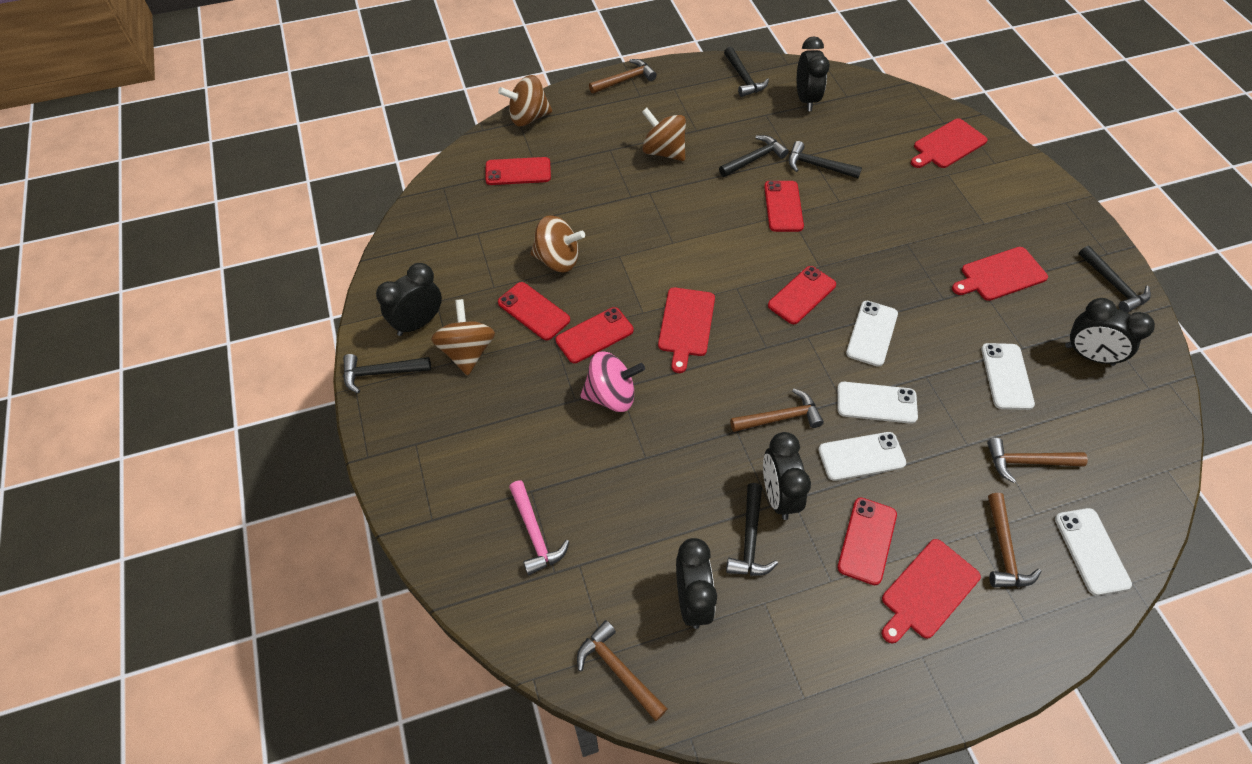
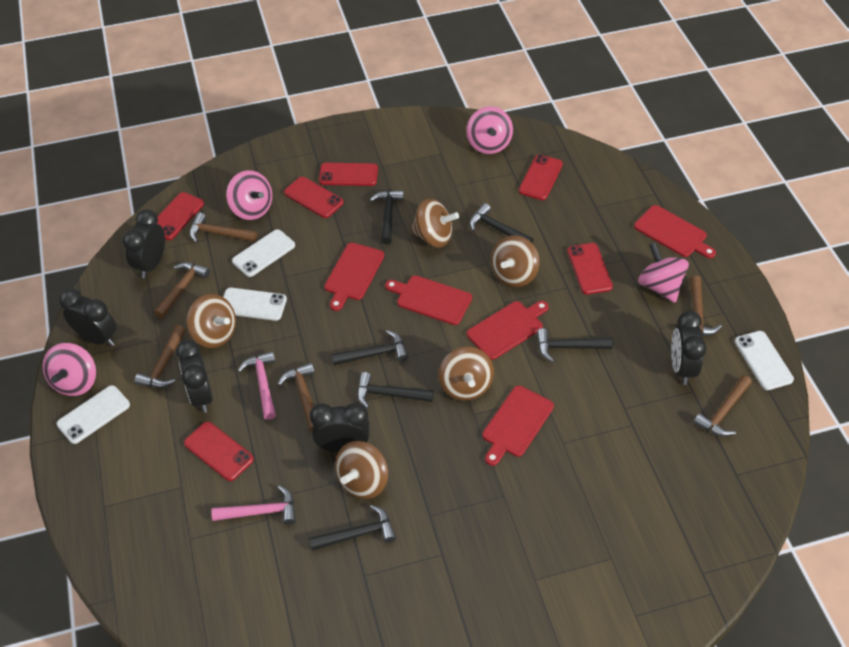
brown hammer: [577,620,667,721] [589,59,657,94] [730,389,824,432] [987,438,1088,483] [988,493,1041,587] = 5 -> [135,325,186,388] [154,262,210,319] [189,212,257,242] [278,363,315,432] [690,276,722,336] [693,375,752,437] = 6
brown spinning top: [431,299,495,375] [498,75,552,126] [531,215,585,273] [642,108,686,161] = 4 -> [187,294,236,348] [335,441,388,499] [410,198,459,248] [438,347,494,401] [491,235,540,287] = 5
pink hammer: [509,481,569,575] = 1 -> [211,485,296,525] [238,351,276,420] = 2
pink spinning top: [580,351,645,412] = 1 -> [43,343,96,396] [226,170,272,220] [466,106,513,154] [638,243,689,303] = 4
red cutting board: [658,287,715,373] [882,539,981,643] [911,118,988,168] [952,247,1048,301] = 4 -> [324,243,384,311] [385,275,472,325] [467,301,549,360] [482,386,554,466] [634,205,716,258] = 5
white phone: [818,432,906,481] [837,382,918,424] [846,301,898,367] [981,343,1035,410] [1055,508,1132,595] = 5 -> [57,385,130,444] [223,288,287,321] [232,229,295,277] [735,331,794,390] = 4

